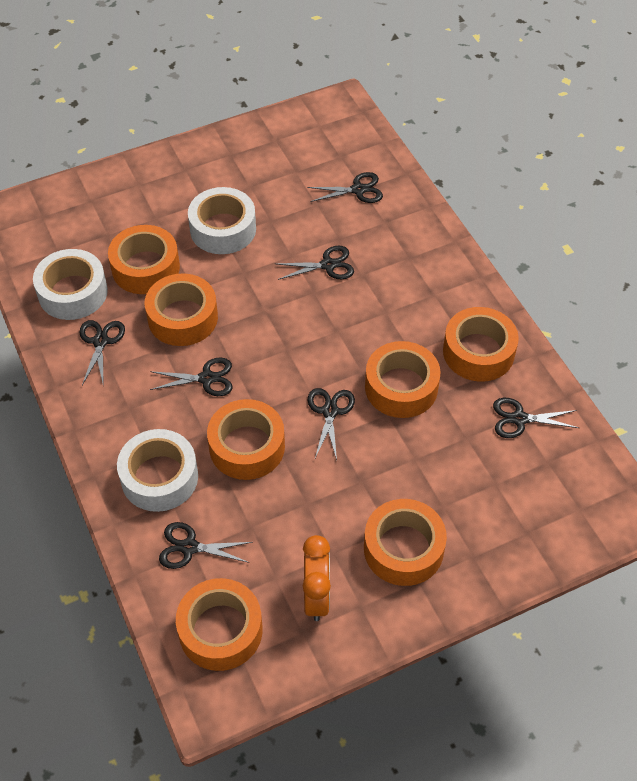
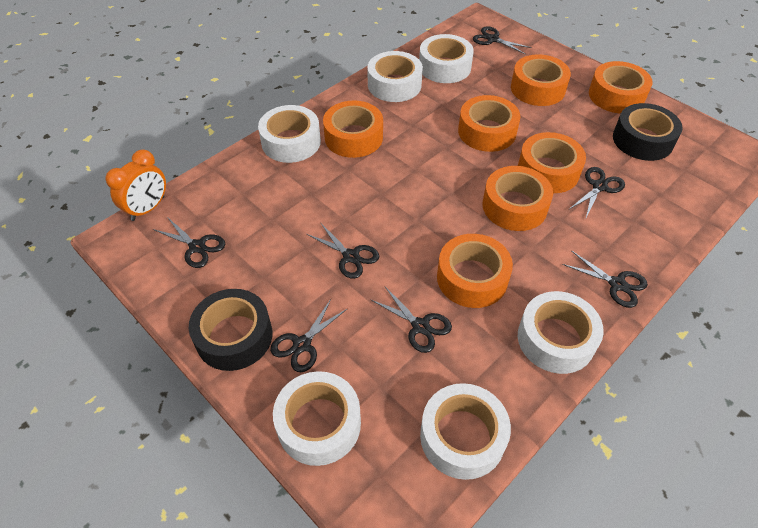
black tape: none = 0 -> [189,289,273,371] [613,103,683,161] = 2
white tape: [33,249,108,320] [117,429,198,512] [188,187,256,254] = 3 -> [258,105,321,163] [273,371,361,466] [367,51,423,102] [419,34,474,83] [420,383,511,480] [518,291,604,374] = 6

